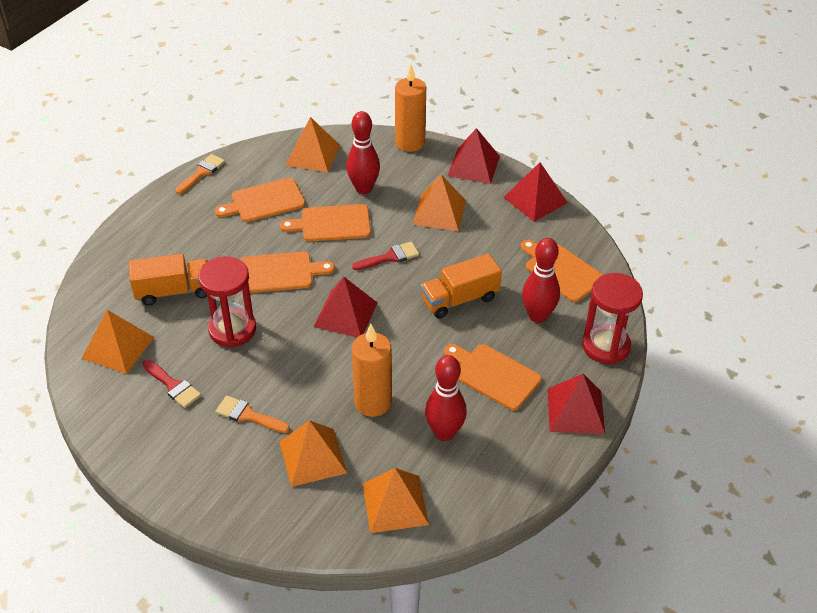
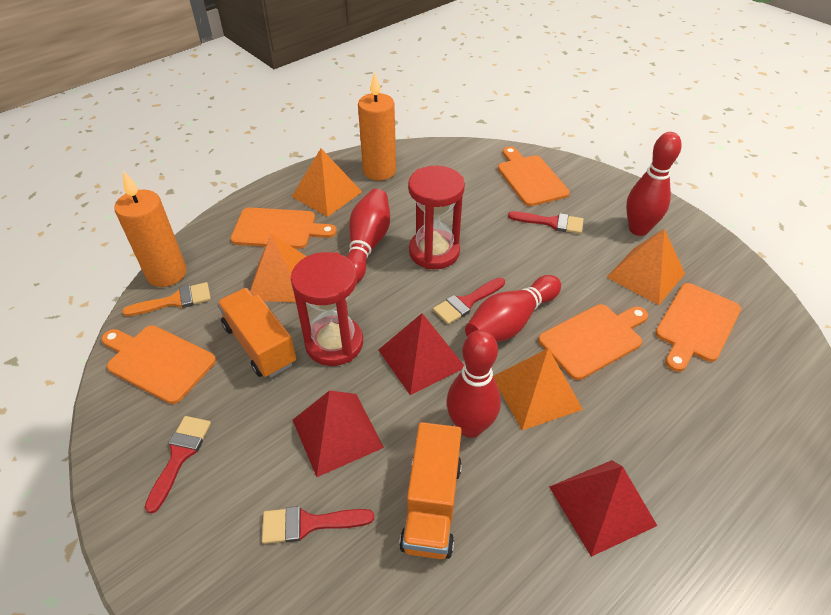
orange brush: [175,154,225,194] [215,396,290,433] = 2 -> [122,282,211,316] = 1
orange pyramid: [81,310,154,374] [280,420,347,487] [286,117,340,172] [362,468,429,533] [413,175,466,231] = 5 -> [250,234,307,302] [292,148,362,217] [493,348,583,430] [607,229,685,305] = 4
red bowling pin: [346,111,380,194] [425,355,467,441] [522,238,560,323] = 3 -> [346,189,390,283] [446,330,501,438] [465,275,561,342] [626,132,682,236] = 4
red brush: [143,360,201,408] [352,242,419,270] = 2 -> [145,416,211,514] [262,506,374,544] [433,278,505,324] [508,211,584,234] = 4
red pyramid: [313,277,377,337] [448,128,500,184] [503,162,568,222] [547,374,605,434] = 4 -> [293,390,384,477] [379,313,464,395] [549,460,657,557] = 3

